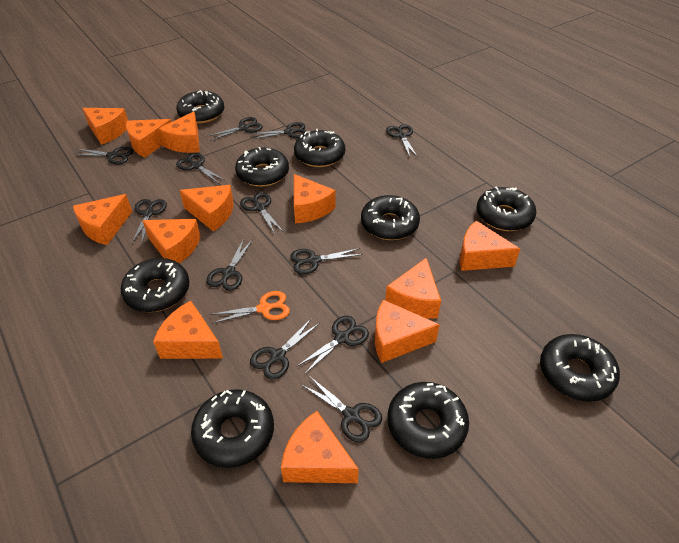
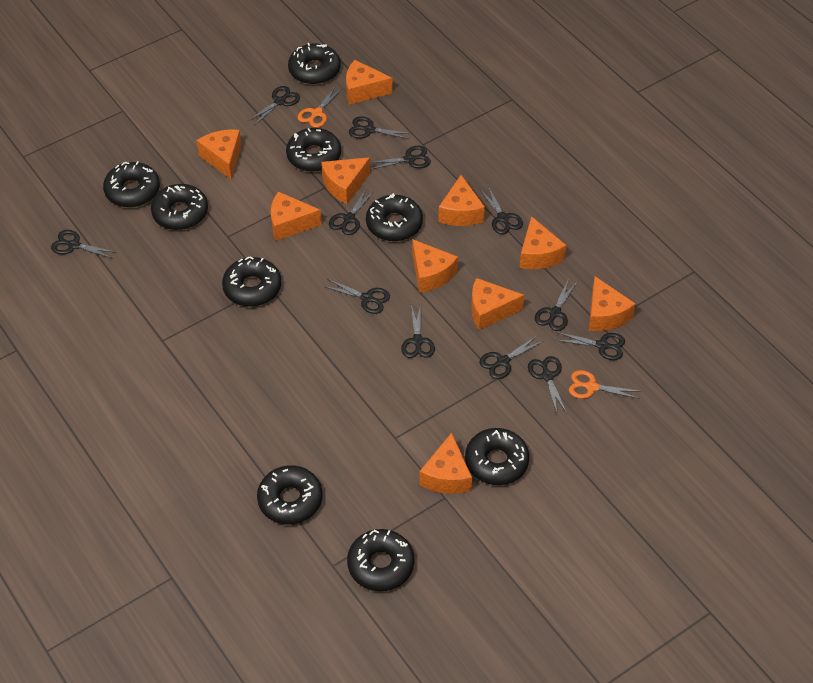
orange cheese: [73,194,132,245] [82,108,128,145] [126,119,172,158] [142,219,201,263] [153,301,223,359] [158,112,200,153] [180,185,234,232] [281,411,359,483] [294,174,336,223] [375,300,440,363] [385,258,441,319] [460,221,520,271] = 12 -> [196,129,241,179] [271,191,322,241] [321,157,370,204] [346,60,393,105] [412,239,458,293] [419,433,472,494] [438,175,485,226] [471,278,524,330] [520,216,566,269] [589,276,636,331] = 10
orange scissors: [210,291,290,324] = 1 -> [297,87,343,128] [569,370,640,399] = 2

